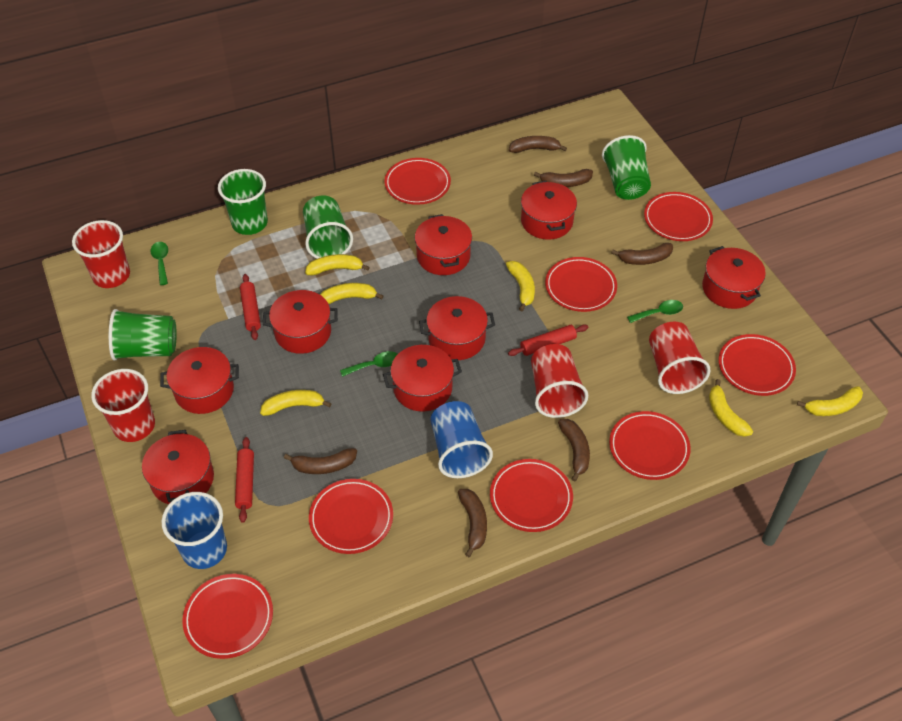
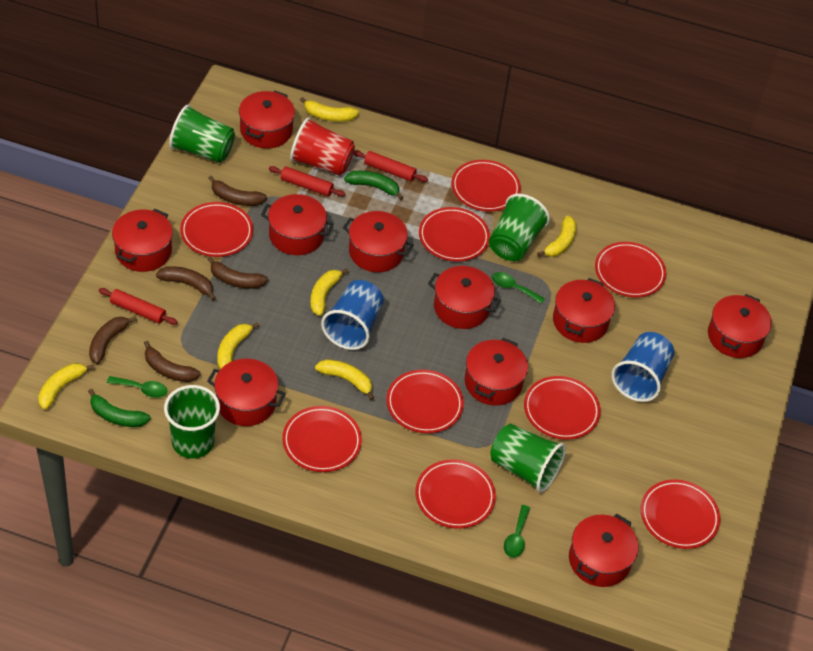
brown banana: [284,448,357,474] [458,489,487,557] [509,136,567,153] [534,169,593,187] [558,419,590,482] [611,243,673,265] = 6 -> [89,316,137,364] [144,341,201,382] [156,266,216,301] [207,256,268,289] [208,176,267,206] = 5
green banana: none = 0 -> [88,389,151,427] [344,171,403,200] = 2
red cup: [72,220,130,288] [91,369,155,442] [531,344,588,418] [649,322,711,394] = 4 -> [290,117,355,176] = 1
red plate: [182,574,273,659] [309,479,393,554] [384,158,451,205] [490,459,573,532] [545,257,617,312] [609,411,691,480] [644,192,713,241] [718,334,796,396] = 8 -> [180,202,253,257] [282,406,362,472] [386,370,464,433] [415,459,496,529] [419,207,490,262] [452,160,521,211] [524,376,601,440] [595,242,666,297] [641,479,720,549] = 9
red pot: [142,430,214,504] [160,347,239,414] [263,290,338,354] [383,345,462,412] [415,214,472,275] [419,296,495,360] [521,181,577,240] [702,246,766,309] = 8 -> [112,209,173,272] [207,359,286,426] [239,91,295,148] [261,194,334,255] [343,211,413,272] [428,266,501,329] [465,338,528,405] [553,278,615,343] [569,514,638,587] [708,294,772,358] = 10

